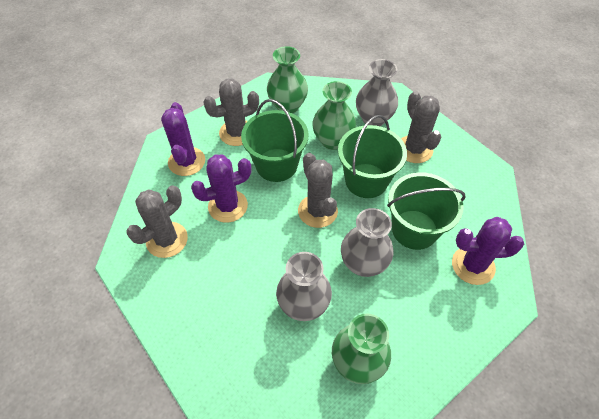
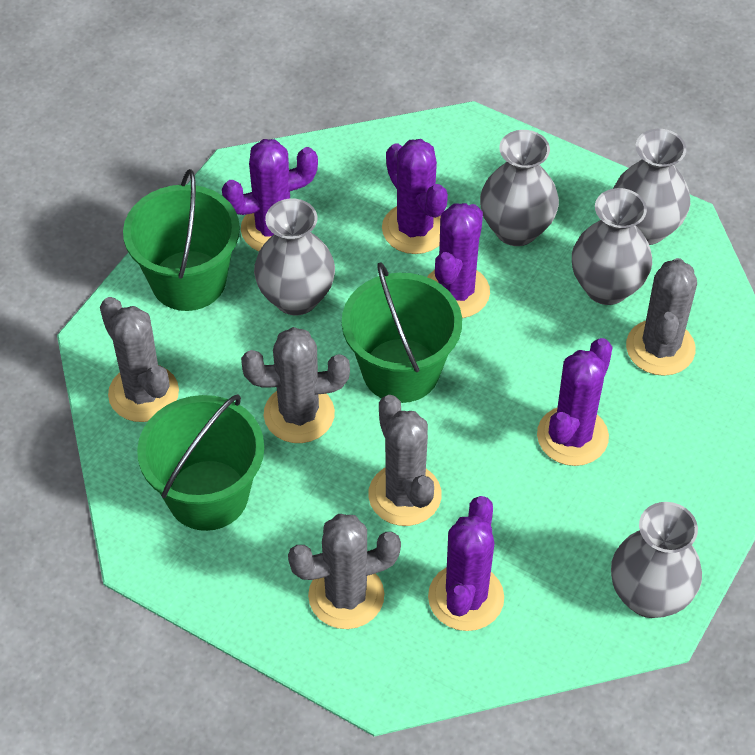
green vase: [267,46,308,114] [312,81,356,150] [332,314,391,384] = 3 -> none = 0
grey cactus: [127,185,188,258] [203,79,259,146] [298,153,338,228] [401,91,441,163] = 4 -> [100,297,179,422] [241,327,350,443] [288,514,401,629] [368,395,441,526] [626,258,697,376] = 5
grey vase: [276,252,332,321] [341,208,393,277] [356,59,398,126] = 3 -> [254,199,335,315] [480,130,559,246] [572,188,652,305] [611,502,702,618] [613,129,690,245] = 5
purple cactus: [161,102,205,176] [191,155,252,223] [452,217,524,285] = 3 -> [222,139,318,251] [382,139,448,254] [427,203,490,318] [428,496,504,631] [537,338,613,466] = 5

